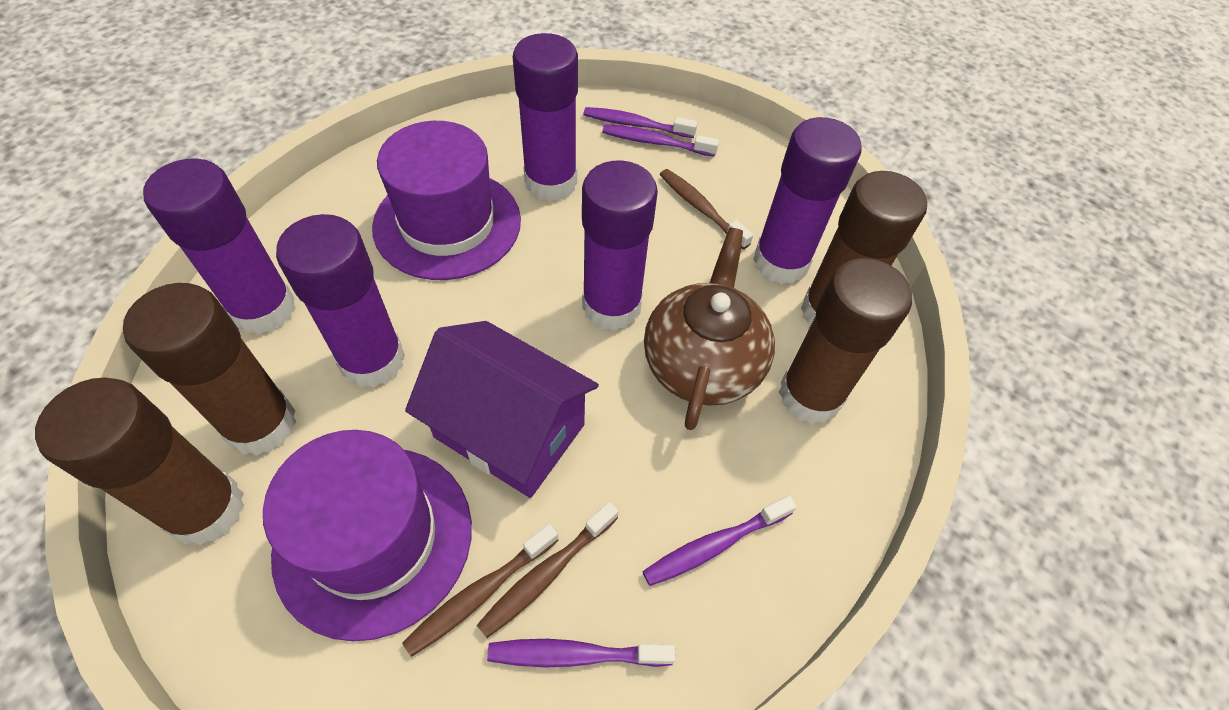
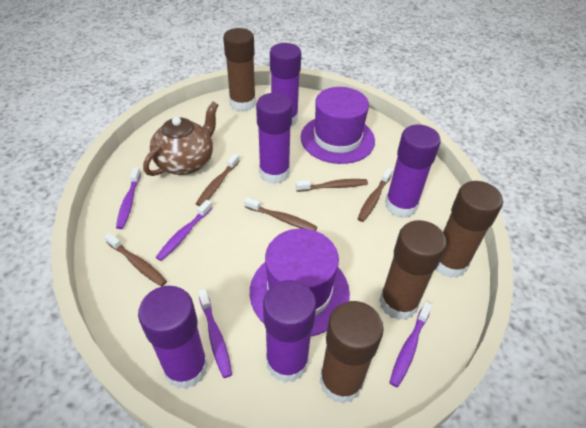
brown toothbrush: [402,524,558,657] [477,502,618,638] [660,169,753,249] = 3 -> [104,233,167,287] [196,153,239,207] [244,197,317,231] [296,179,368,192] [357,168,393,222] = 5
purple house: [405,321,599,498] = 1 -> none = 0

